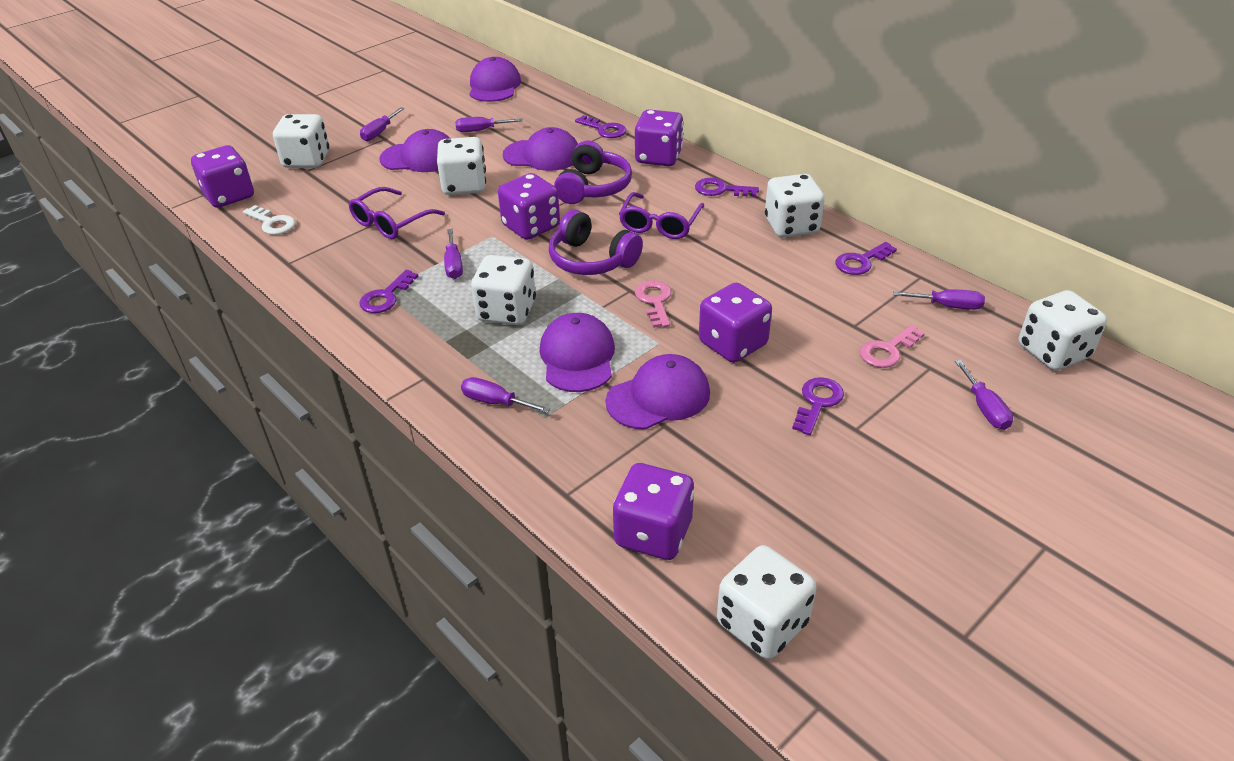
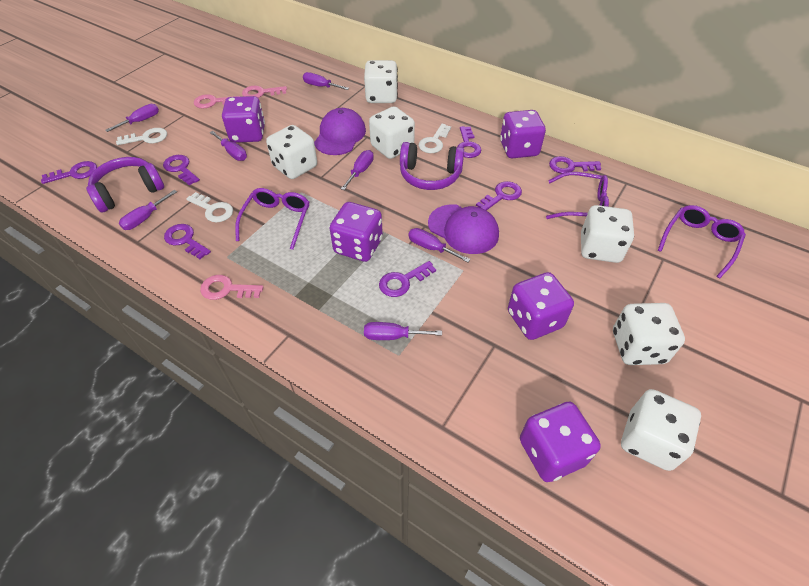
pink key: [635,280,671,328] [860,325,925,368] = 2 -> [194,94,240,108] [200,275,263,300] [242,86,287,98] = 3
purple cap: [379,129,451,172] [469,57,521,102] [503,127,578,171] [540,313,615,392] [606,354,710,430] = 5 -> [314,108,366,155] [428,204,499,254] = 2
purple glasses: [349,187,445,239] [619,192,704,239] = 2 -> [235,188,309,250] [546,172,609,219] [658,205,746,279] = 3
purple key: [359,270,419,313] [575,115,626,138] [695,178,759,197] [792,377,844,435] [835,242,897,275] = 5 -> [41,161,97,184] [163,155,200,185] [164,224,211,259] [379,261,436,297] [457,126,481,158] [476,181,522,211] [549,156,601,174] = 7
purple screwdriver: [360,107,405,141] [444,229,463,279] [455,117,523,132] [461,377,550,413] [894,290,985,310] [955,360,1013,430] = 6 -> [105,104,159,132] [119,190,177,230] [210,131,247,161] [303,72,349,90] [341,150,374,190] [364,322,442,340] [408,228,471,262] = 7
white key: [243,205,296,235] = 1 -> [116,128,167,145] [186,192,233,222] [419,124,451,153] = 3

